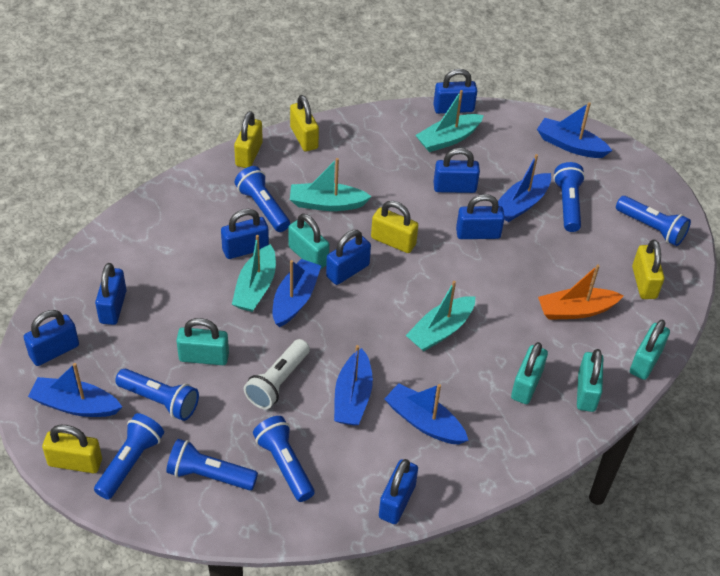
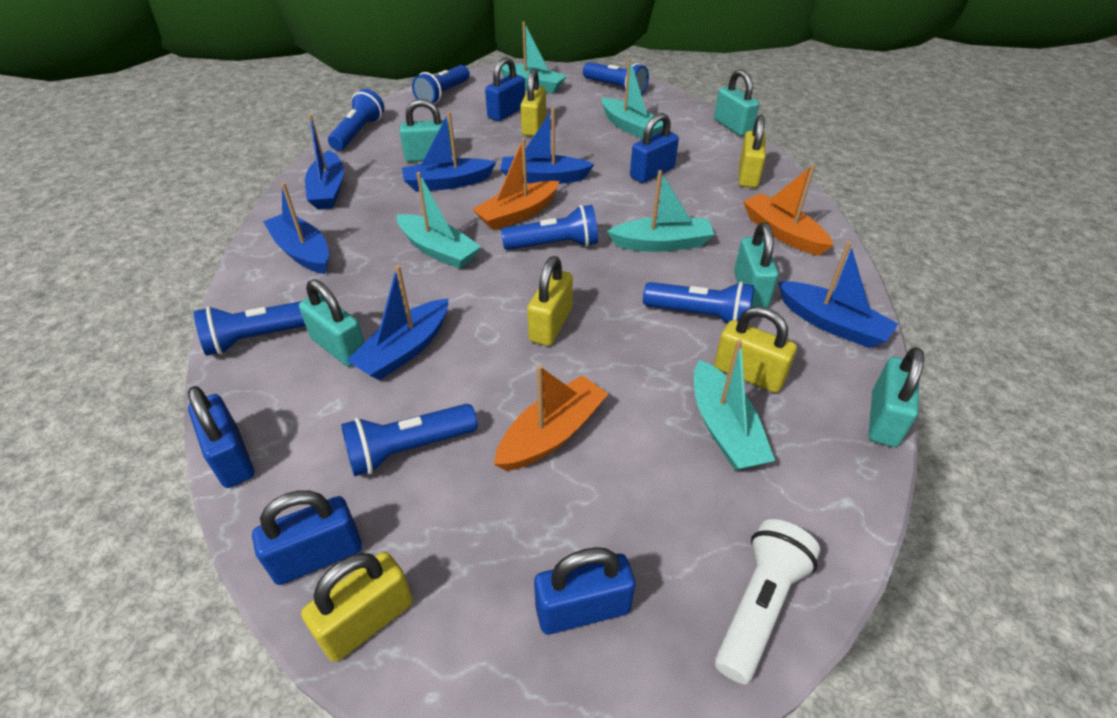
blue padlock: [24,310,79,366] [95,263,127,325] [221,209,269,259] [326,230,371,285] [379,459,418,524] [433,69,477,114] [434,148,480,193] [456,194,505,239] = 8 -> [188,386,254,488] [252,490,362,585] [485,57,525,121] [534,547,635,634] [630,113,679,183] = 5
orange boat: [538,264,624,320] = 1 -> [472,138,560,230] [494,365,608,471] [743,164,833,256] = 3
turquoise boat: [232,235,276,312] [290,158,372,211] [406,281,475,351] [415,90,484,152] = 4 -> [397,172,481,269] [501,22,567,94] [601,58,663,139] [607,170,715,252] [694,340,775,470] = 5

